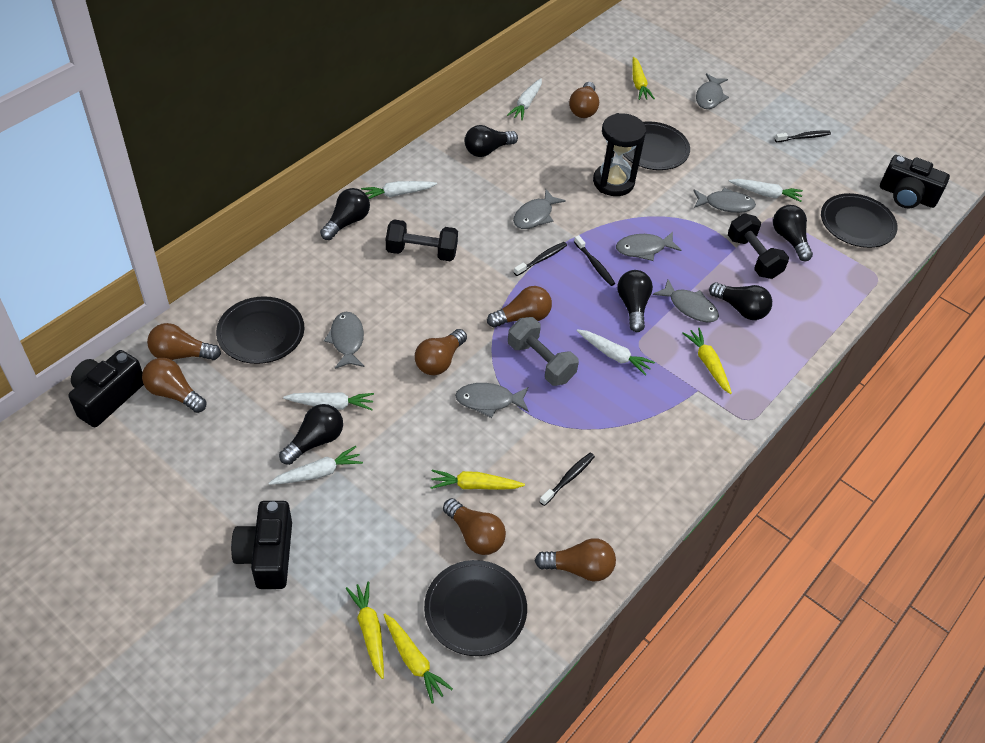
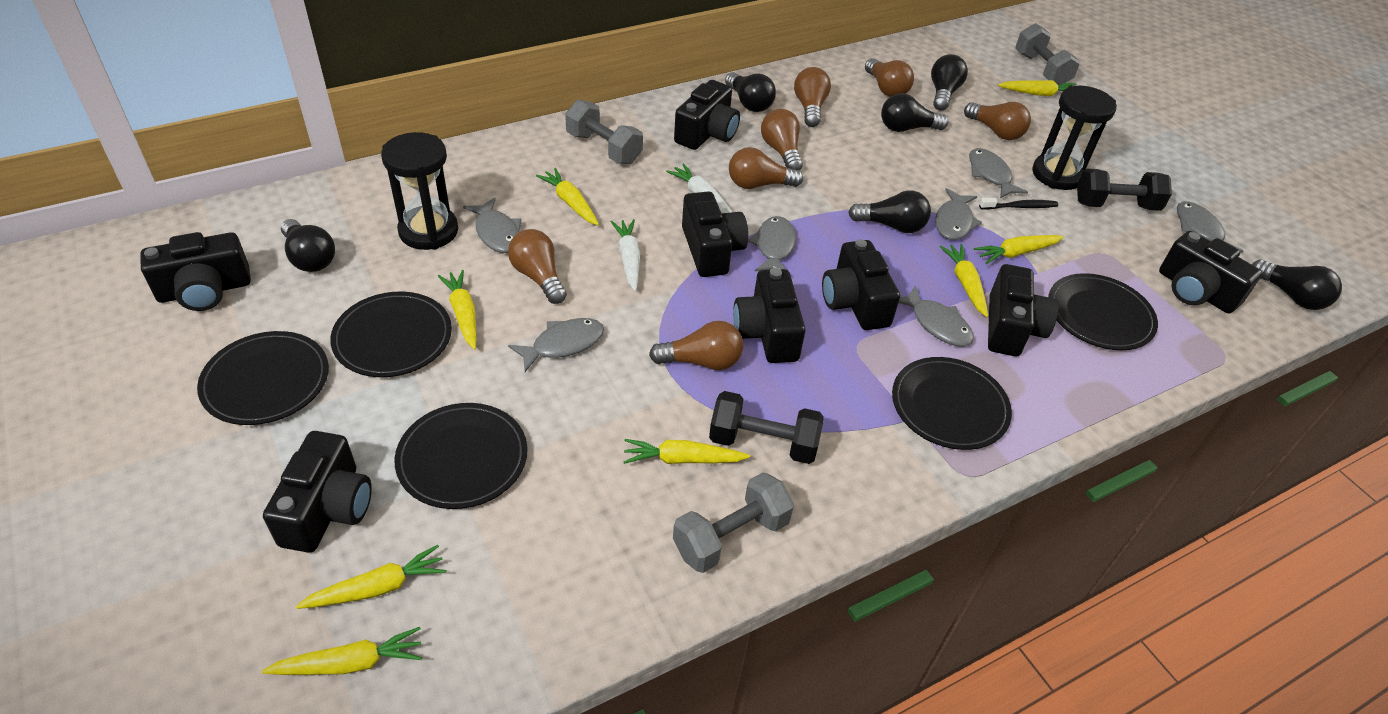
black camera: [68,350,144,427] [231,501,292,589] [880,155,950,208] = 3 -> [140,232,251,311] [263,431,372,553] [674,80,740,150] [682,191,748,277] [733,268,806,363] [822,239,900,330] [988,264,1058,356] [1159,231,1262,313] = 8
black hourglass: [593,113,646,196] = 1 -> [381,132,458,250] [1032,86,1117,190] = 2
black plate: [216,296,304,364] [424,560,527,656] [623,121,690,170] [821,193,898,248] = 4 -> [197,331,329,425] [330,292,452,377] [394,403,528,509] [892,357,1012,450] [1048,273,1158,350] = 5
black toothbrush: [514,242,567,276] [539,453,595,506] [574,235,615,286] [775,130,831,142] = 4 -> [979,198,1058,210] = 1
grey dumbbell: [508,317,579,386] = 1 -> [565,100,643,164] [673,472,794,573] [1015,23,1080,85] = 3
white carrot: [269,446,363,485] [283,392,374,410] [361,181,437,199] [507,78,542,120] [577,329,655,376] [729,179,803,202] = 6 -> [611,219,640,291] [666,163,732,214] = 2
yellow carrot: [345,581,384,679] [383,614,453,704] [430,470,525,490] [632,57,655,100] [682,328,732,394] = 5 -> [262,627,422,675] [296,545,446,609] [438,270,476,349] [536,168,599,225] [623,439,750,464] [940,244,988,317] [974,235,1064,264] [998,80,1076,96] = 8

